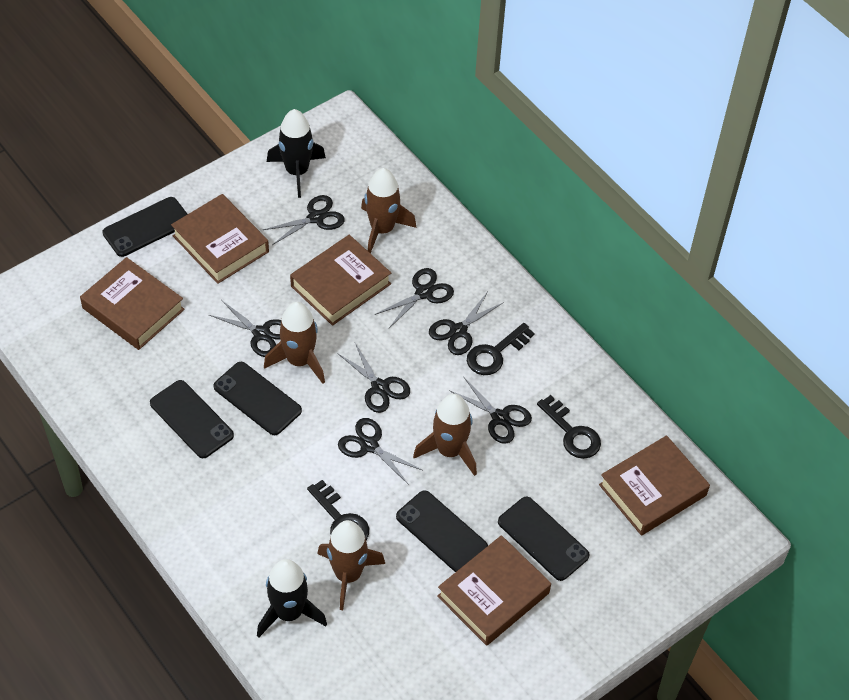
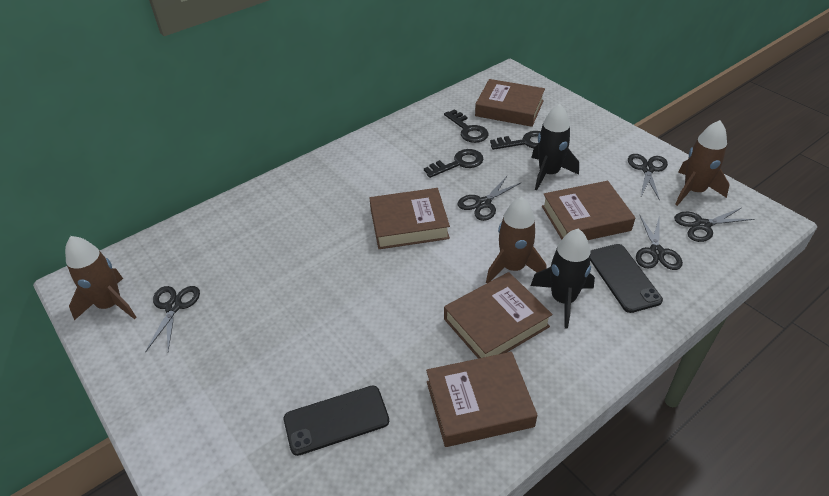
black phone: [103,197,187,257] [150,380,234,458] [213,362,302,435] [396,490,488,572] [498,496,590,581] = 5 -> [284,386,389,456] [590,244,663,313] = 2
black scissors: [209,300,281,357] [263,195,345,245] [337,343,410,413] [338,418,423,485] [375,268,454,328] [429,293,504,355] [449,376,532,444] = 7 -> [145,286,200,353] [458,176,522,221] [628,154,668,201] [636,215,683,270] [674,208,754,242] = 5
brown rocket: [264,302,325,384] [317,520,385,610] [361,168,417,254] [413,394,477,476] = 4 -> [65,236,136,320] [486,197,547,283] [675,120,729,206] = 3

